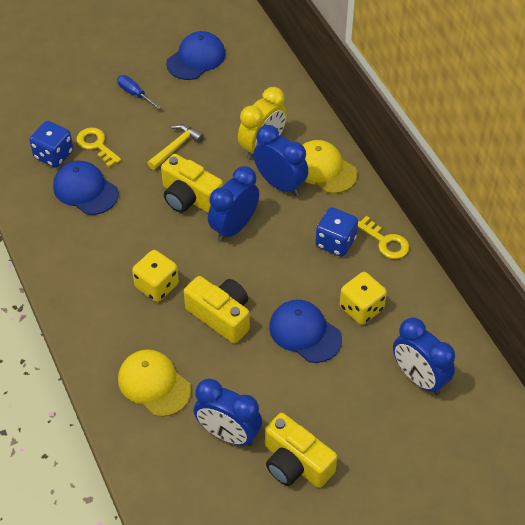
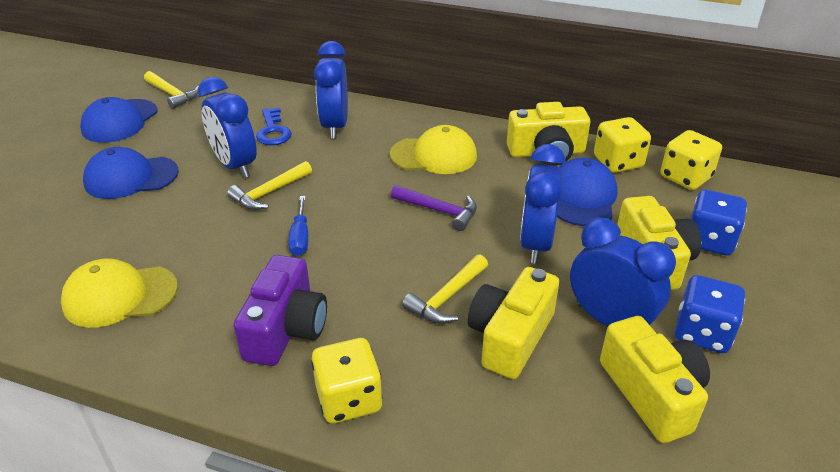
blue key: none = 0 -> [256,107,292,145] = 1
purple camera: none = 0 -> [233,255,327,366] = 1
purple hammer: none = 0 -> [391,185,477,231] = 1
yellow camera: [161,154,223,213] [184,276,250,343] [265,413,337,488] = 3 -> [468,267,559,379] [507,102,590,166] [600,316,710,443] [617,196,701,290] = 4
yellow clock: [238,87,287,160] = 1 -> none = 0
yellow dice: [132,250,179,302] [340,272,387,325] = 2 -> [311,338,382,423] [594,117,651,173] [660,130,722,190] = 3
yellow hammer: [147,124,204,170] = 1 -> [144,71,199,109] [227,161,312,210] [402,254,488,324] = 3
yellow key: [76,127,121,167] [358,216,409,259] = 2 -> none = 0

